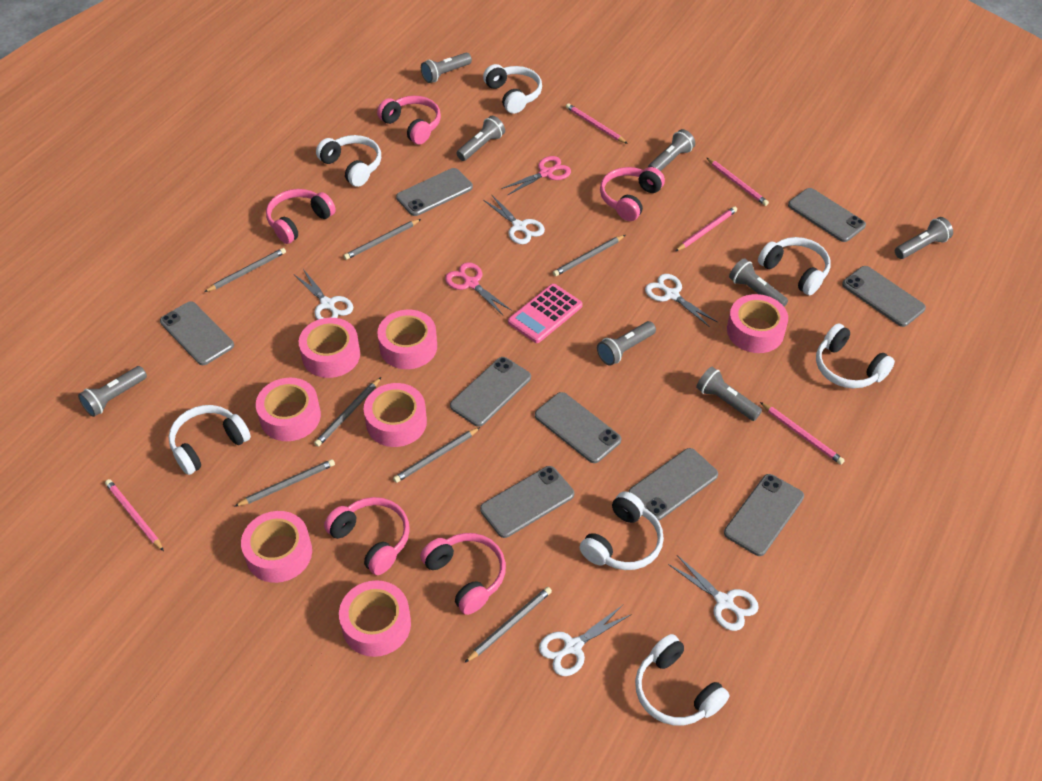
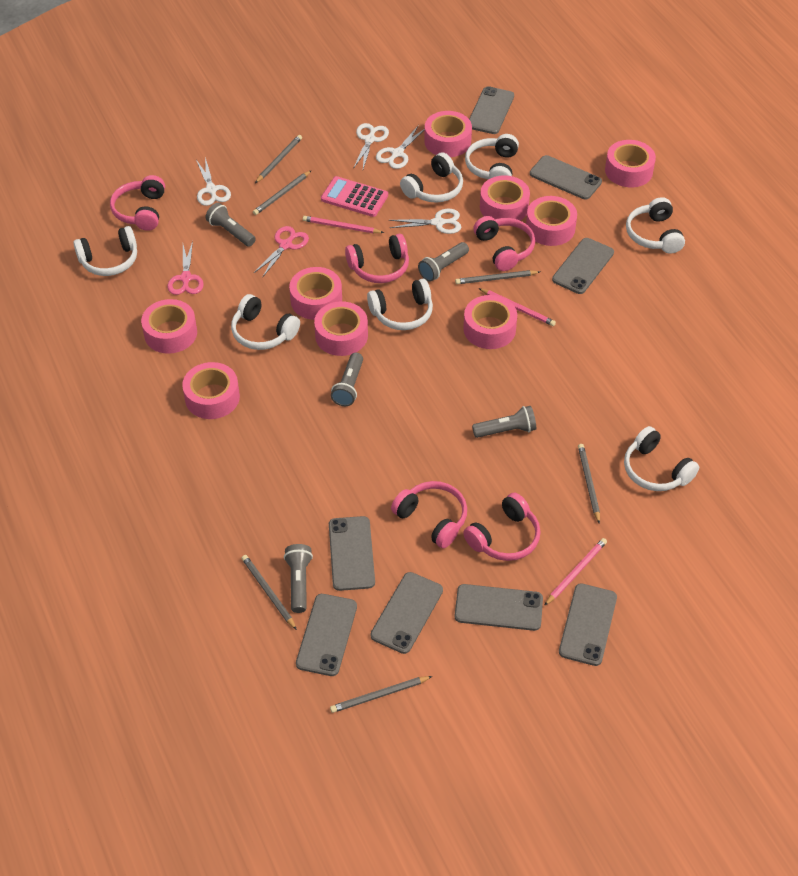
grey flashlight: [78,366,147,417] [421,53,472,83] [456,116,505,161] [597,321,656,366] [648,129,695,171] [696,367,762,421] [729,258,788,307] [895,217,953,259] = 8 -> [205,203,256,247] [284,544,313,613] [331,353,363,406] [418,242,469,282] [472,406,536,438] = 5
grey pencil: [204,248,286,292] [234,459,335,507] [314,377,381,447] [344,219,421,260] [393,427,481,483] [465,587,552,663] [553,235,625,276] = 7 -> [242,555,297,630] [253,170,312,215] [255,135,302,183] [330,676,432,713] [455,270,540,284] [578,444,600,524] = 6
grey phone: [160,301,234,365] [396,168,473,216] [450,357,531,427] [480,466,574,538] [535,392,621,463] [628,448,718,520] [724,474,804,556] [788,188,866,242] [842,266,926,327] = 9 -> [296,594,357,676] [329,516,375,591] [370,572,443,654] [455,584,543,631] [469,86,514,134] [530,155,602,200] [552,238,614,294] [559,583,617,666] = 8
pink pencil: [105,479,164,551] [566,103,628,144] [676,206,737,251] [706,157,769,206] [760,402,845,465] = 5 -> [303,216,384,233] [479,288,556,326] [544,538,607,606] = 3
pink tape: [241,511,312,583] [256,378,321,441] [299,318,360,378] [339,580,411,657] [364,383,427,447] [377,310,437,369] [727,294,788,353] = 7 -> [141,299,197,354] [182,362,240,419] [289,267,342,320] [314,301,368,356] [424,111,472,157] [463,295,517,349] [480,175,530,221] [526,196,577,246] [605,140,656,187] = 9
white scissors: [294,269,353,320] [483,195,545,244] [539,605,632,676] [645,274,717,327] [668,555,759,631] = 5 -> [196,157,231,206] [353,123,389,169] [376,125,425,169] [389,209,461,234] = 4

